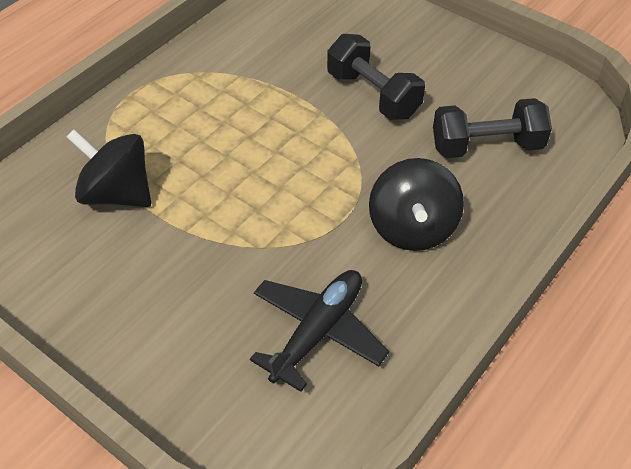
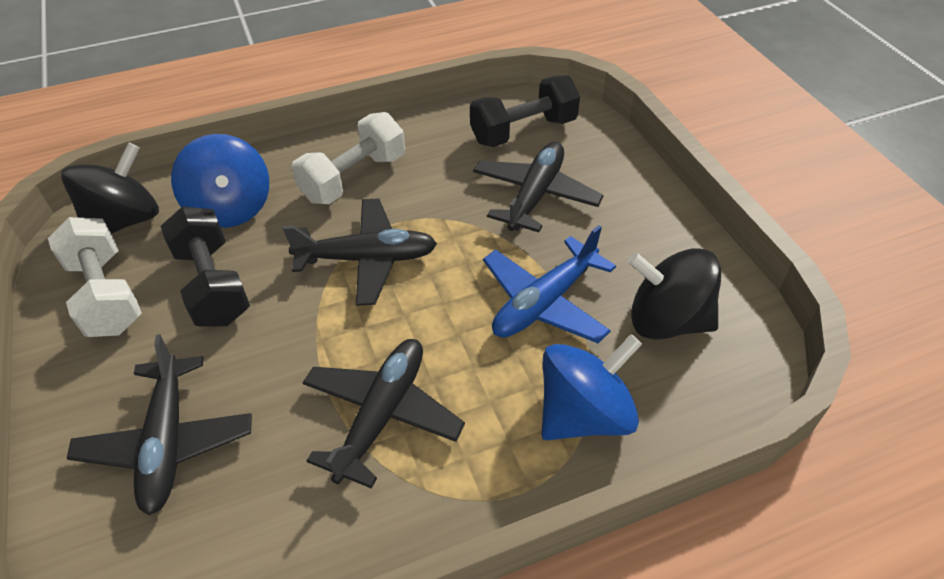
black plane: [250,270,389,392] = 1 -> [67,334,252,515] [282,199,437,306] [303,339,465,489] [473,142,604,232] = 4
blue plane: none = 0 -> [483,225,616,343] = 1
blue spinning top: none = 0 -> [171,134,269,228] [542,334,642,440] = 2
white dumbbell: none = 0 -> [48,217,142,337] [292,112,405,204] = 2

